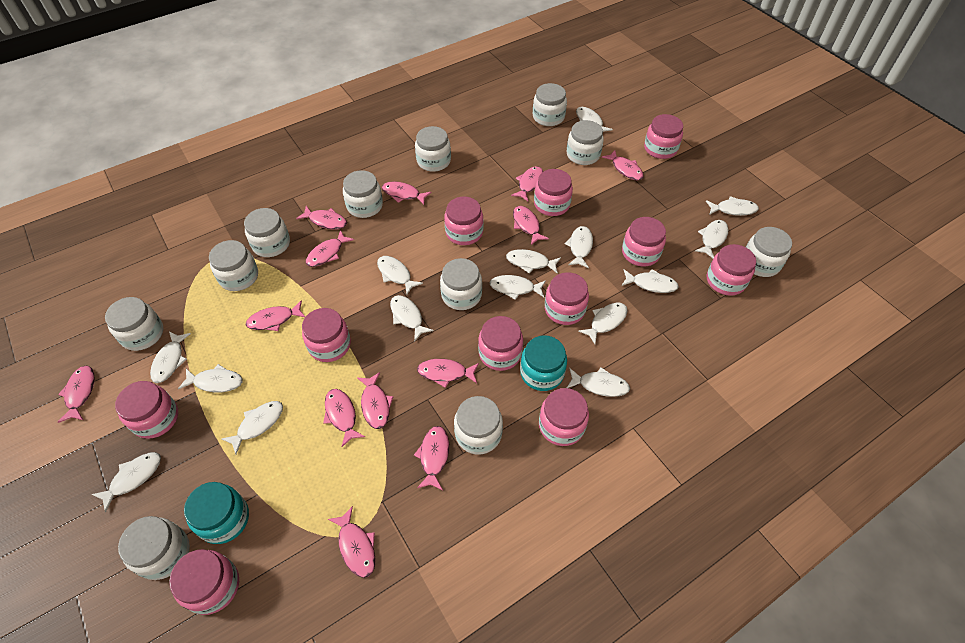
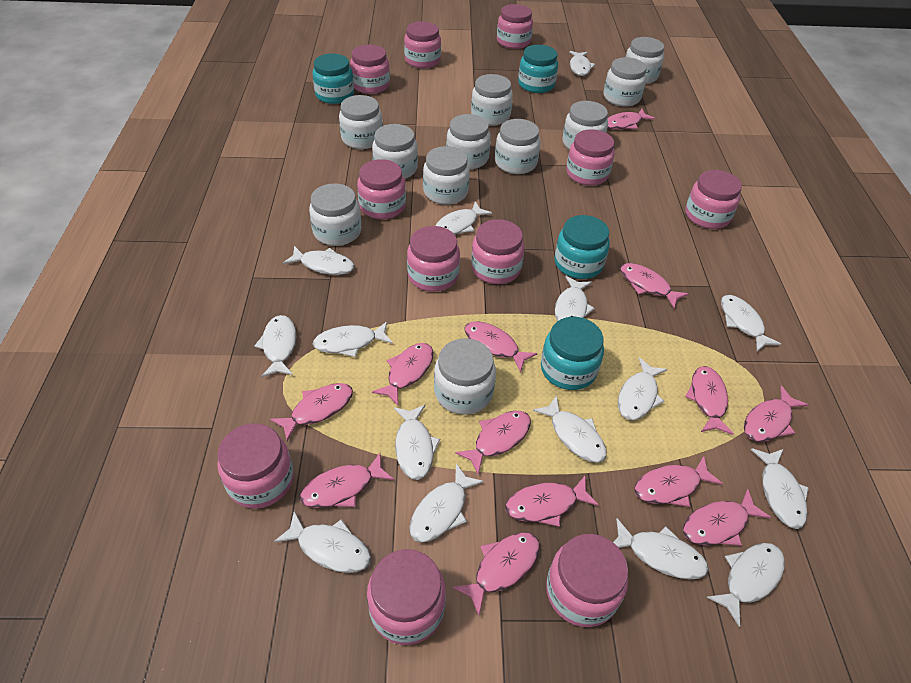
turquoise jar: [184,482,249,544] [520,335,567,391] = 2 -> [312,54,354,104] [518,45,558,93] [541,317,604,390] [555,215,610,279] = 4

